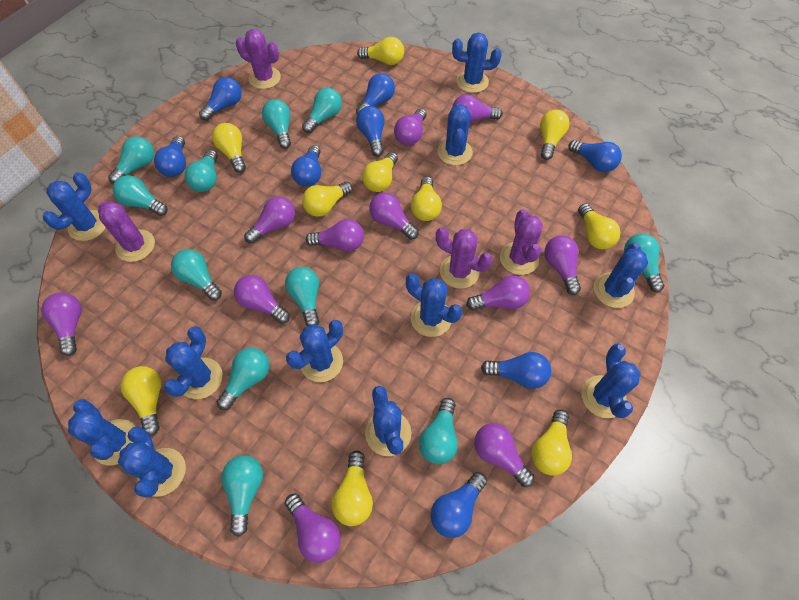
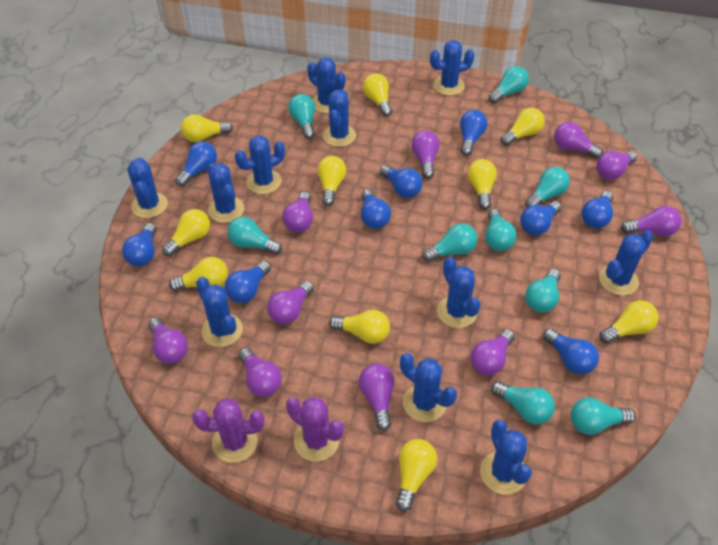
blue light bulb: [154,136,186,177] [199,77,242,121] [291,145,321,187] [356,73,395,115] [356,106,385,157] [430,472,487,538] [481,352,551,389] [568,140,622,172] = 8 -> [122,223,157,266] [175,142,217,186] [225,261,271,303] [361,189,391,229] [380,165,423,198] [460,110,488,156] [520,201,562,235] [543,328,599,375] [582,191,613,229] = 9
purple cactus: [98,201,155,262] [236,29,281,89] [436,227,493,289] [500,209,543,275] = 4 -> [192,398,264,463] [286,397,344,462] = 2
purple light bulb: [41,293,82,356] [234,275,290,324] [244,196,295,244] [285,493,340,563] [306,219,364,251] [369,192,419,240] [394,108,427,145] [452,94,503,123] [466,275,530,311] [474,423,535,487] [545,235,581,295] = 11 -> [148,317,188,364] [239,347,282,397] [267,281,314,324] [283,192,313,232] [359,364,394,431] [411,130,440,179] [470,329,515,375] [554,122,603,159] [596,151,637,180] [621,206,682,236] = 10
turquoise light bulb: [108,136,154,184] [113,175,168,216] [171,249,222,301] [185,150,218,192] [217,348,270,410] [221,455,263,537] [262,99,291,149] [285,267,319,326] [302,88,342,133] [419,398,458,464] [624,233,664,292] = 11 -> [227,217,282,255] [288,94,315,139] [422,223,477,262] [485,209,517,251] [489,66,529,103] [491,381,555,425] [525,167,570,207] [525,269,561,313] [570,397,636,435] = 9

